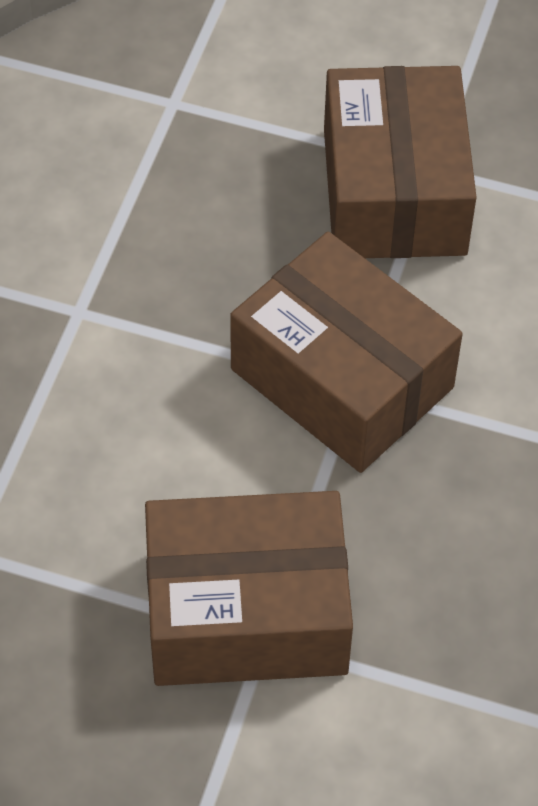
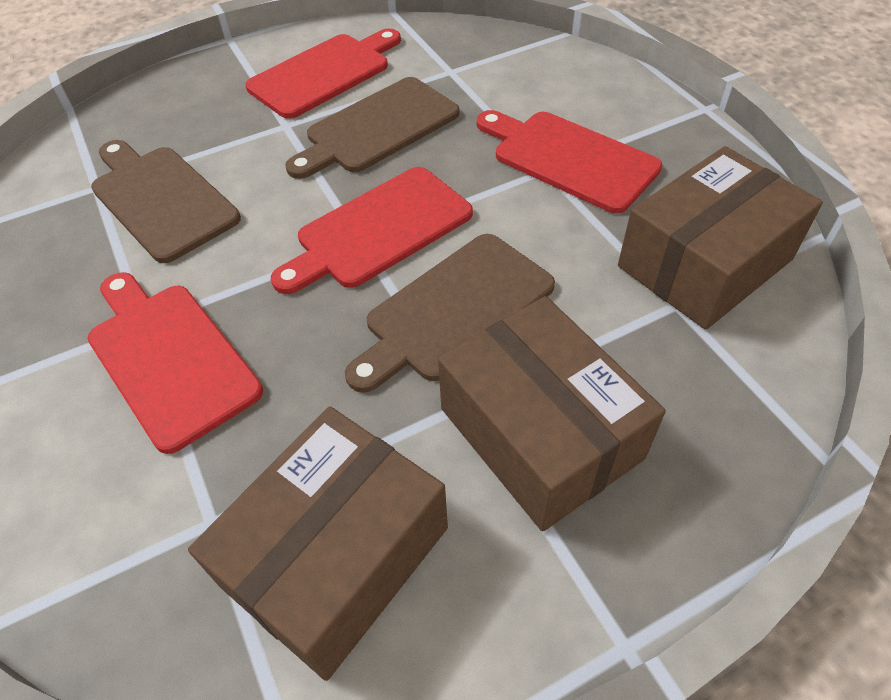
brown cutting board: none = 0 -> [91,140,241,263] [286,77,459,179] [345,234,555,393] = 3
red cutting board: none = 0 -> [88,272,263,454] [245,28,401,119] [271,167,473,294] [477,110,662,213] = 4

